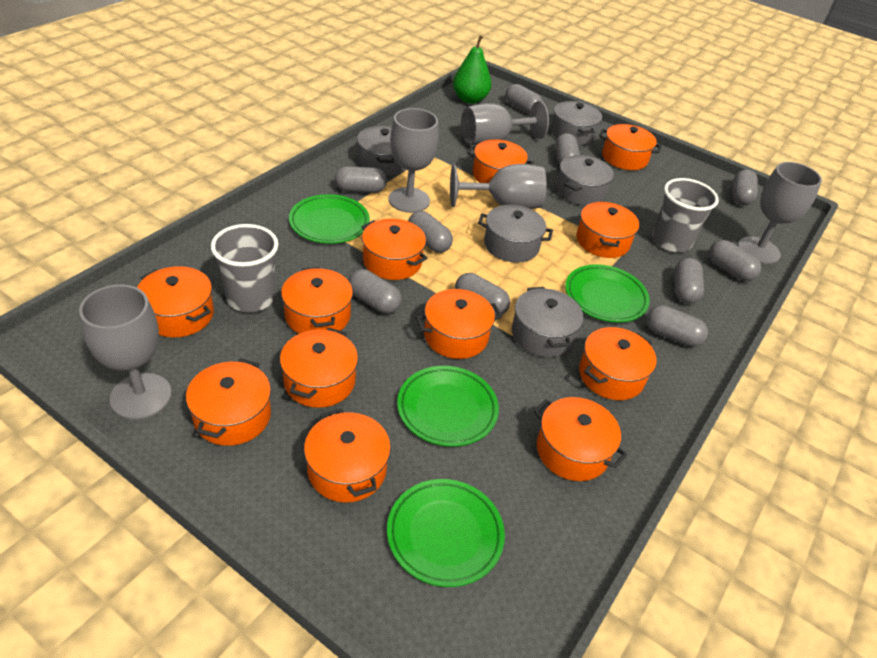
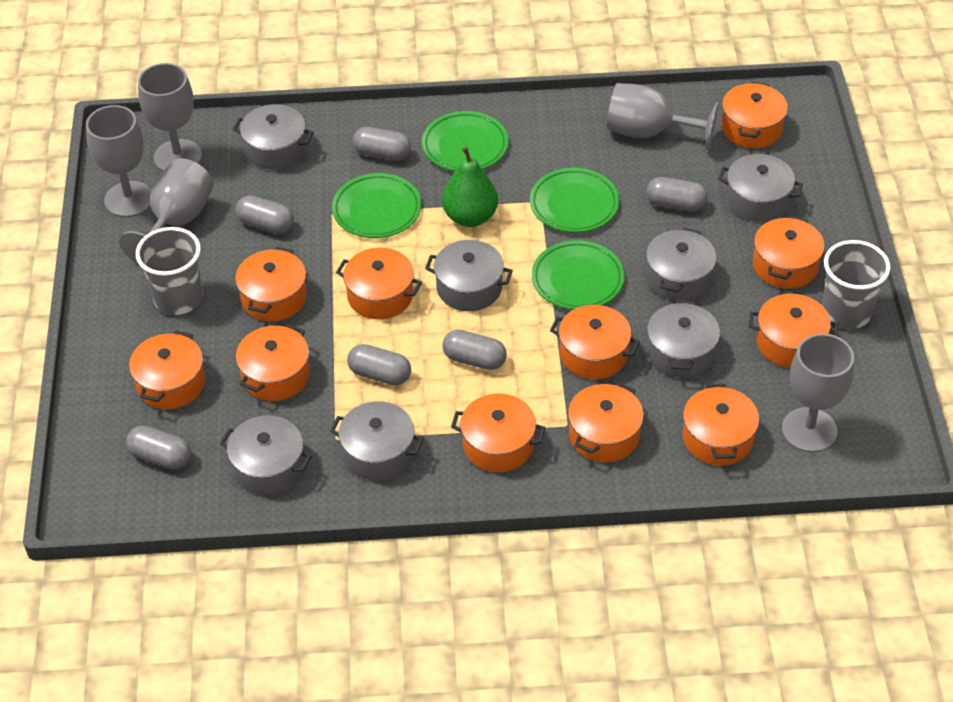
grey capsule: [335,166,387,193] [348,269,402,314] [408,211,453,253] [455,273,510,316] [506,84,543,114] [555,133,580,165] [646,305,708,347] [674,258,704,304] [709,240,761,281] [732,169,758,205] = 10 -> [126,426,191,470] [235,195,294,234] [347,344,411,385] [353,127,411,161] [442,330,507,370] [646,177,708,211] = 6
grey pot: [357,126,405,175] [478,205,553,263] [512,287,584,357] [551,101,602,145] [556,155,614,205] = 5 -> [220,415,312,495] [233,104,314,170] [330,401,424,480] [425,240,513,311] [646,228,716,301] [647,300,720,378] [718,154,803,222] = 7
orange pot: [137,266,214,338] [186,359,271,446] [280,327,358,408] [281,267,353,334] [304,409,391,503] [362,219,427,280] [416,289,502,359] [467,139,534,183] [534,397,627,481] [576,201,639,258] [579,327,657,400] [599,124,662,170] = 12 -> [129,330,205,409] [235,247,307,322] [236,324,310,401] [336,248,422,320] [451,394,546,472] [550,305,640,379] [568,382,644,462] [683,384,759,466] [721,82,788,148] [749,294,839,368] [753,216,824,289] = 11

